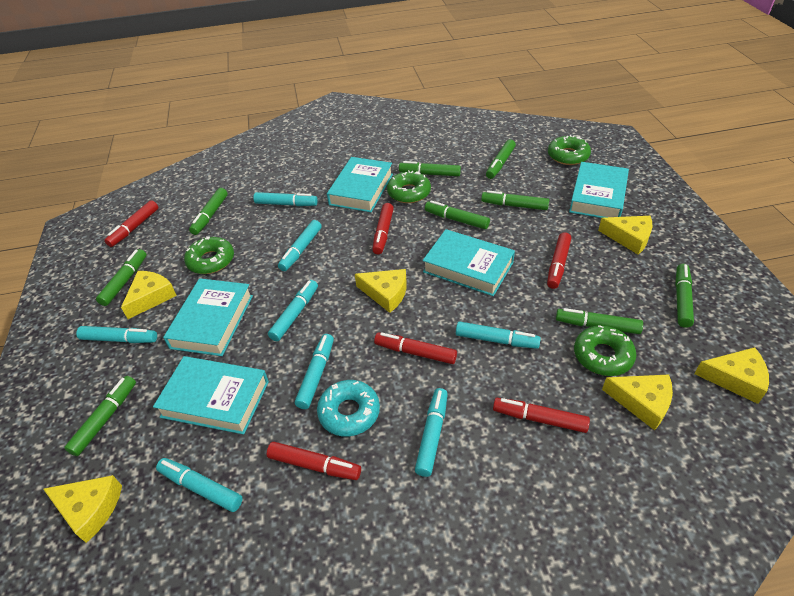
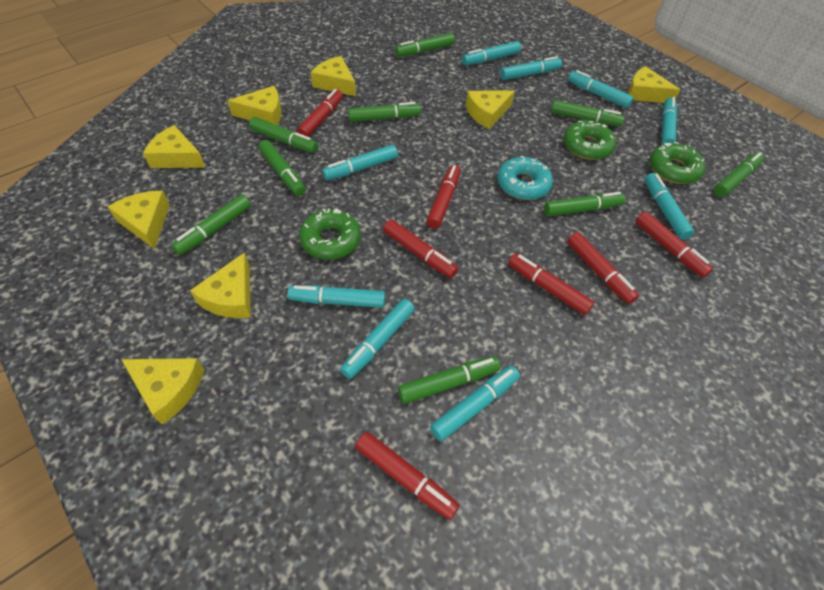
green donut: [184,236,234,274] [387,170,431,203] [548,135,591,165] [574,325,636,376] = 4 -> [299,208,361,260] [564,121,616,160] [650,142,706,184] = 3
red marker: [104,200,158,247] [267,442,361,480] [372,203,394,254] [374,332,457,364] [493,398,590,433] [547,232,571,289] = 6 -> [297,89,343,137] [355,432,460,520] [383,219,458,278] [426,165,461,229] [508,253,594,315] [567,232,639,304] [635,212,713,278] = 7
turquoise book: [153,356,269,435] [163,278,253,356] [327,157,393,212] [423,229,515,296] [569,162,629,218] = 5 -> none = 0
turquoise marker: [76,326,157,343] [156,458,243,512] [253,192,318,206] [268,280,318,341] [278,220,322,271] [295,334,334,409] [415,388,448,477] [456,321,541,349] = 8 -> [288,285,385,308] [322,145,398,180] [340,299,415,379] [430,366,520,442] [462,41,521,65] [500,56,562,80] [568,70,634,108] [645,173,694,240] [661,97,677,145] = 9
yellow cheese: [43,475,122,543] [121,271,177,319] [355,269,407,313] [598,216,652,255] [602,375,673,431] [694,347,769,404] = 6 -> [108,191,170,249] [121,358,204,425] [143,125,205,168] [190,252,251,318] [227,86,282,125] [311,56,356,96] [466,90,515,129] [627,66,680,103] = 8

